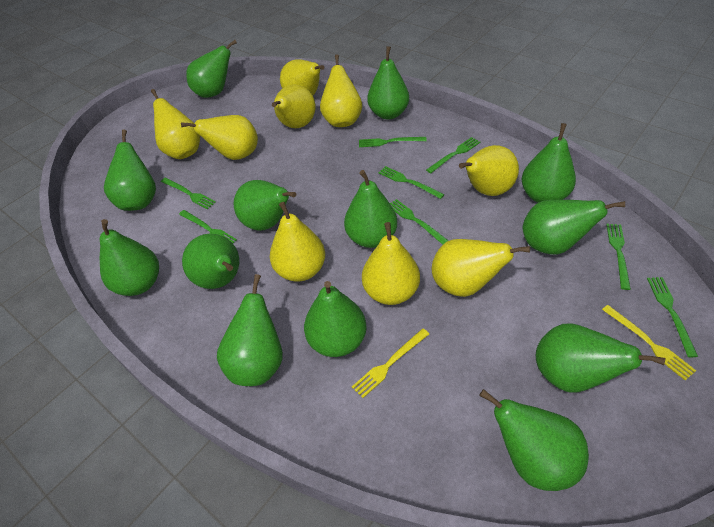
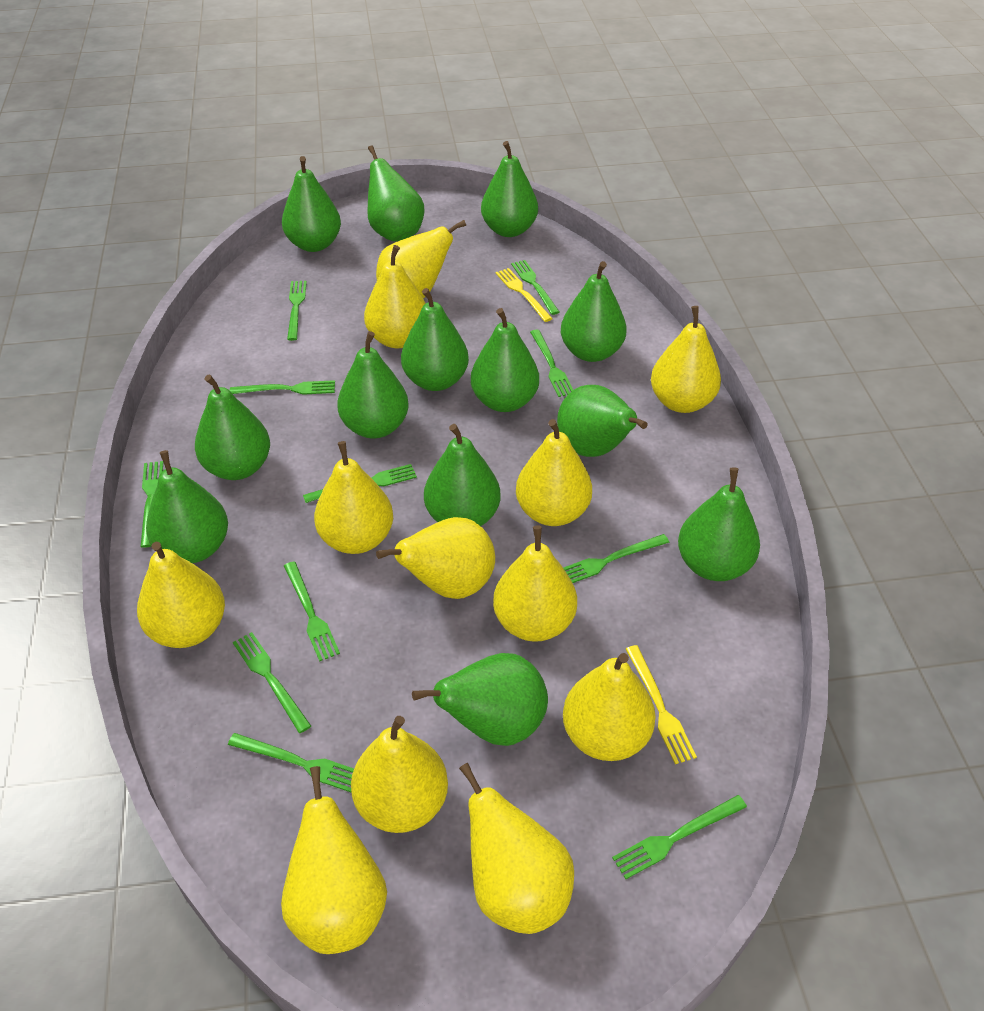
green fork: [161,178,216,209] [179,210,237,243] [359,137,427,147] [378,166,445,199] [390,199,449,245] [426,137,480,173] [606,224,631,290] [647,277,698,357] = 8 -> [140,461,163,548] [228,733,354,792] [230,380,335,395] [233,632,311,733] [284,561,340,661] [287,281,307,341] [303,464,417,503] [511,260,560,315] [530,330,573,397] [563,534,669,583] [612,795,747,879] = 11
yellow pear: [151,89,200,159] [181,115,258,160] [270,202,325,282] [272,84,315,128] [280,59,325,95] [320,54,362,127] [362,222,420,305] [432,239,530,297] [459,145,519,196] = 9 -> [137,542,225,648] [281,766,387,954] [314,441,393,554] [351,716,448,833] [364,245,426,348] [376,220,466,298] [376,517,495,599] [459,763,574,934] [493,525,577,642] [516,419,592,526] [563,653,656,761] [651,306,721,413] = 12

